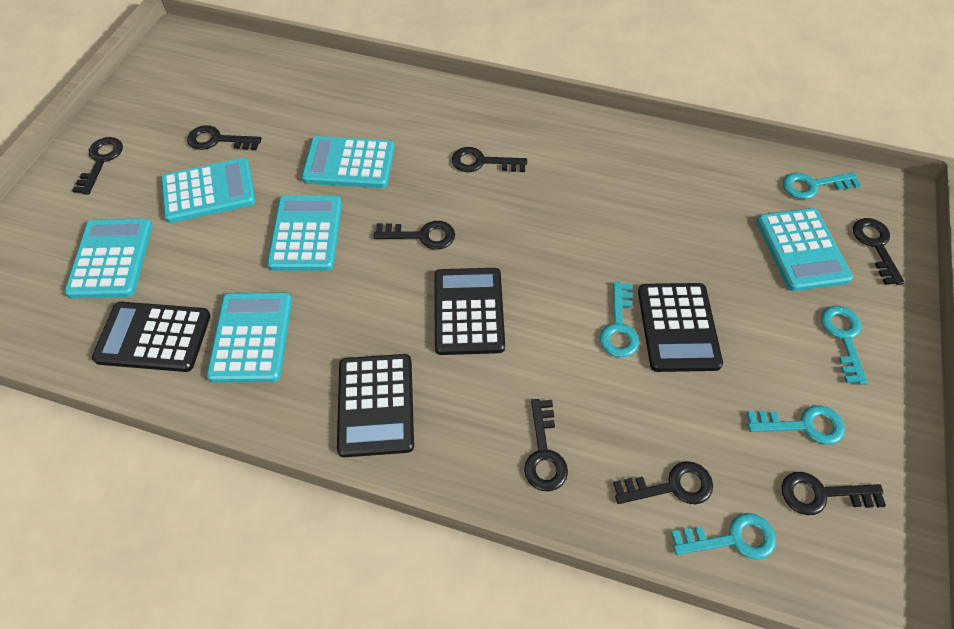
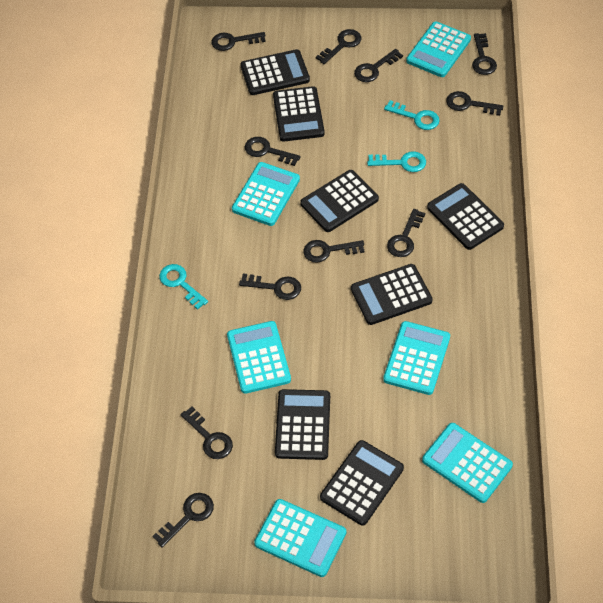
black calculator: [92,302,211,372] [337,354,414,457] [434,268,505,355] [638,283,723,372] = 4 -> [240,49,310,95] [273,86,325,142] [275,389,330,460] [300,170,379,232] [320,440,404,526] [351,264,433,325] [427,183,504,250] = 7
black key: [72,137,123,195] [187,125,262,150] [374,221,455,250] [452,147,527,172] [524,399,568,491] [613,461,713,504] [781,472,886,515] [853,218,905,285] = 8 -> [152,493,214,548] [181,406,233,459] [212,32,266,51] [239,274,301,300] [245,137,301,166] [303,240,365,263] [316,29,361,64] [354,49,403,82] [387,209,425,257] [446,91,503,116] [472,33,497,75] = 11
turquoise key: [600,282,639,357] [671,513,776,560] [747,405,845,445] [783,173,861,199] [821,306,868,385] = 5 -> [159,264,208,310] [367,151,426,172] [384,100,440,130] = 3

